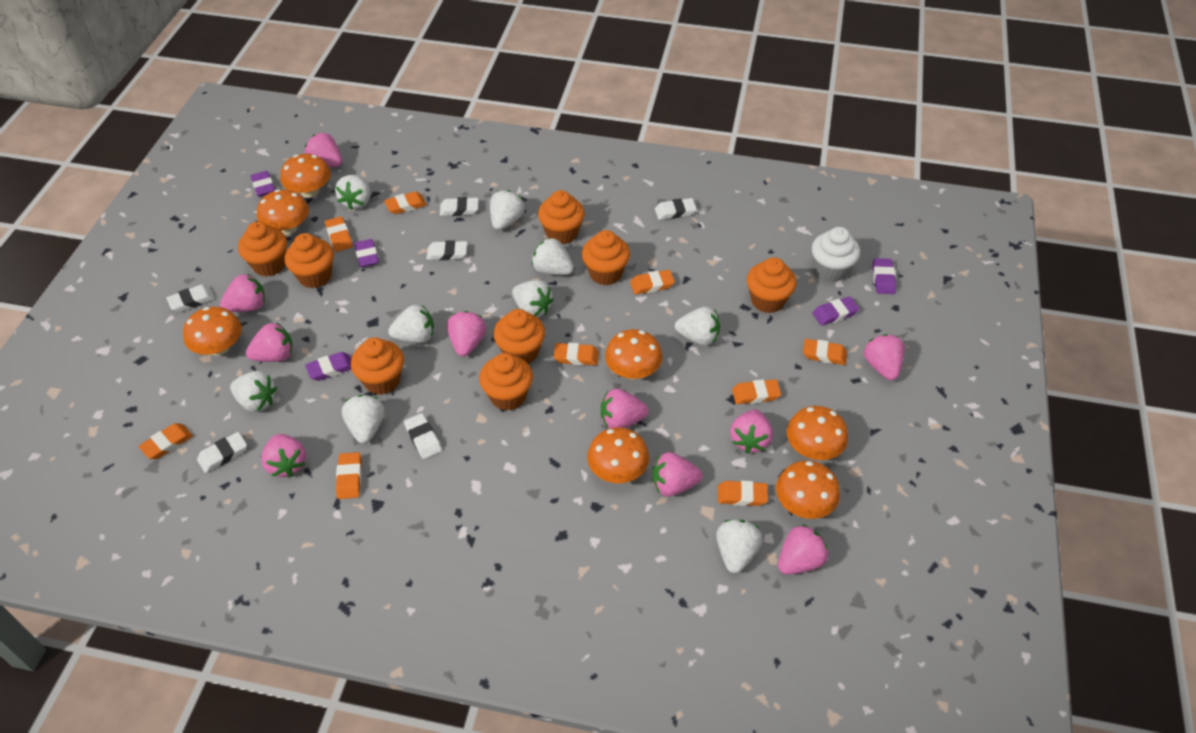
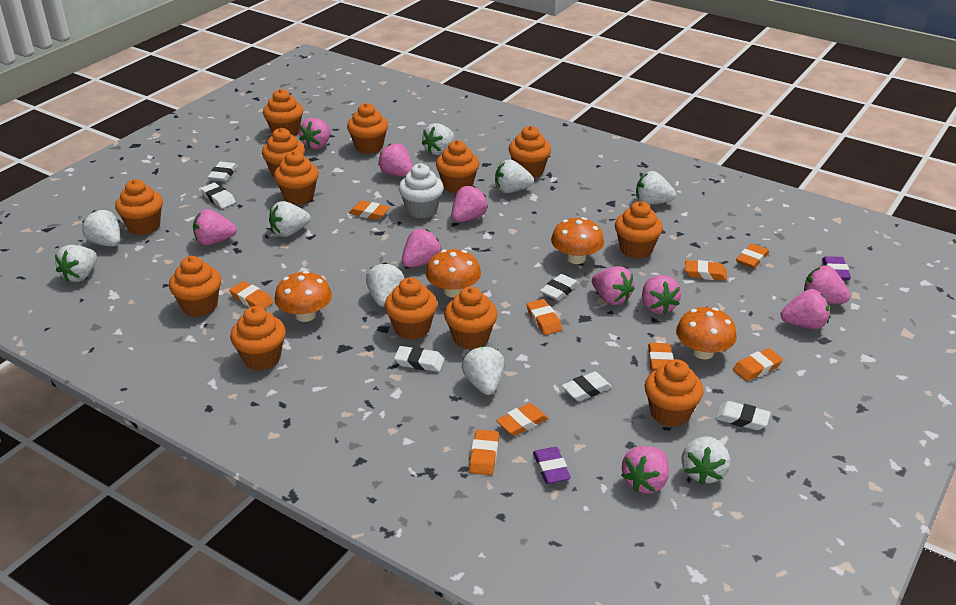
orange cupcake: [238,222,287,277] [284,233,334,288] [351,337,404,395] [479,353,533,411] [493,309,545,364] [538,190,585,244] [582,230,630,285] [747,257,797,313] = 8 -> [115,179,163,235] [169,256,221,317] [230,306,286,370] [262,128,305,177] [263,89,303,136] [274,151,319,205] [347,103,388,154] [385,277,437,340] [436,140,479,194] [444,286,498,349] [509,126,551,178] [615,201,663,259] [645,359,704,427] = 13
orange mushroom: [183,307,242,356] [257,189,309,235] [281,154,331,198] [587,427,649,483] [605,329,663,379] [776,461,840,519] [787,406,848,460] = 7 -> [274,271,332,322] [426,249,481,298] [551,217,604,264] [676,307,737,359] = 4
purple eraser: [250,171,275,197] [305,352,351,381] [354,239,379,267] [812,296,859,326] [873,258,897,294] = 5 -> [533,447,571,484] [822,256,851,280] = 2

